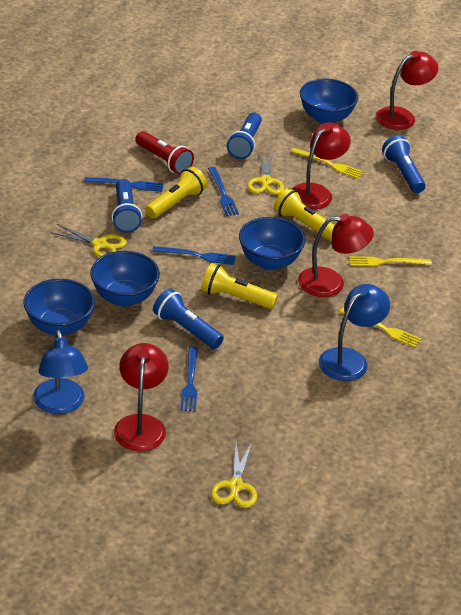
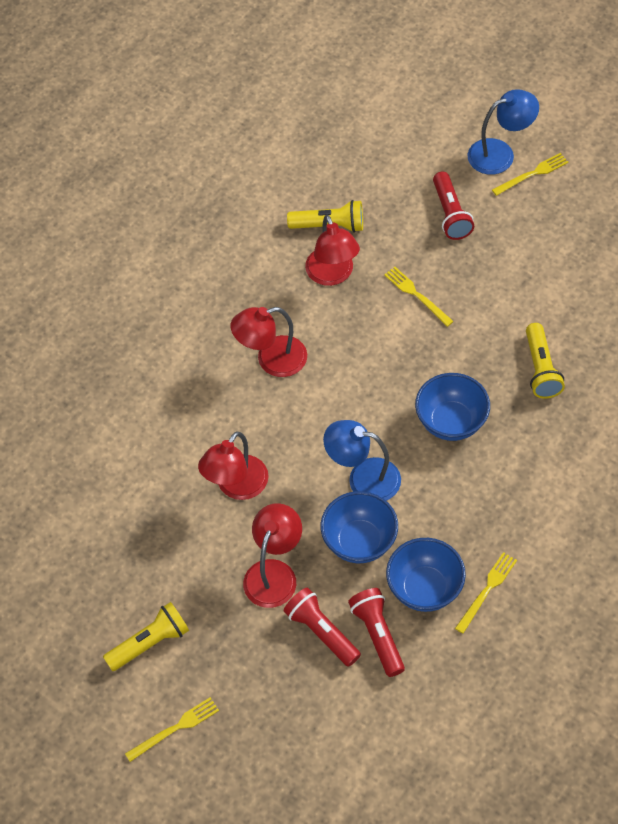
blue bowl: [23,279,95,336] [90,251,160,307] [239,217,306,270] [300,79,358,124] = 4 -> [321,491,398,563] [386,538,466,612] [415,373,490,441] = 3
blue flashlight: [112,179,142,233] [153,289,224,349] [227,112,262,159] [382,135,426,193] = 4 -> none = 0
blue fork: [84,177,163,192] [152,246,236,265] [180,346,198,412] [208,167,239,216] = 4 -> none = 0
red flashlight: [135,131,194,175] = 1 -> [283,587,361,667] [348,588,405,677] [433,171,474,240] = 3
yellow fork: [291,148,363,179] [340,307,421,347] [349,256,432,267] = 3 -> [125,697,219,762] [384,267,454,327] [455,552,517,634] [492,153,569,196] = 4
yellow scissors: [50,224,127,257] [211,443,257,508] [247,152,284,195] = 3 -> none = 0

